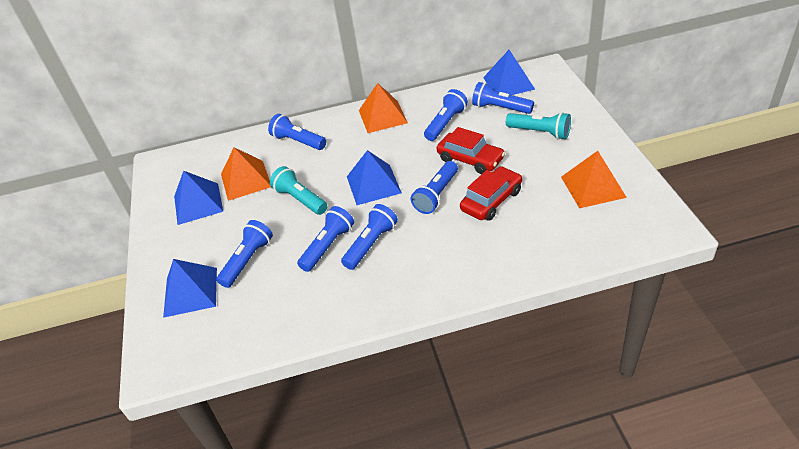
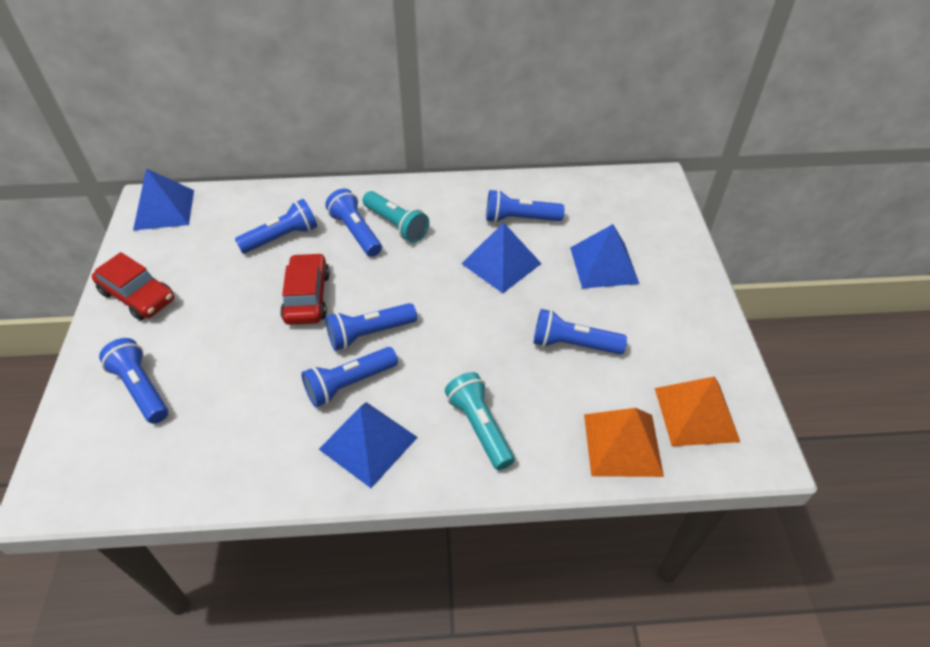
orange pyramid: [221,147,271,201] [359,83,408,133] [561,151,627,208] = 3 -> [584,408,664,477] [655,376,740,446] = 2

